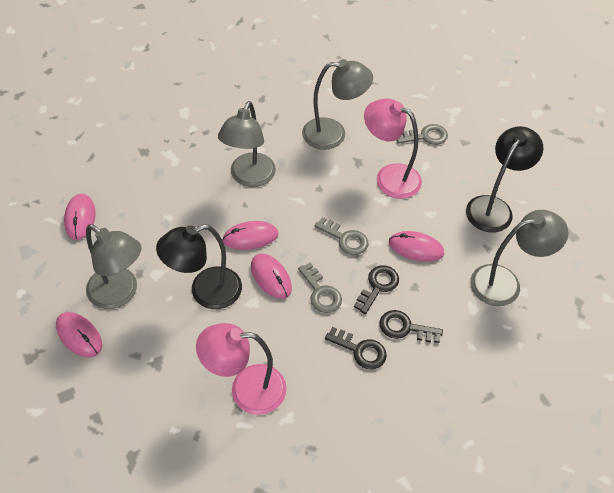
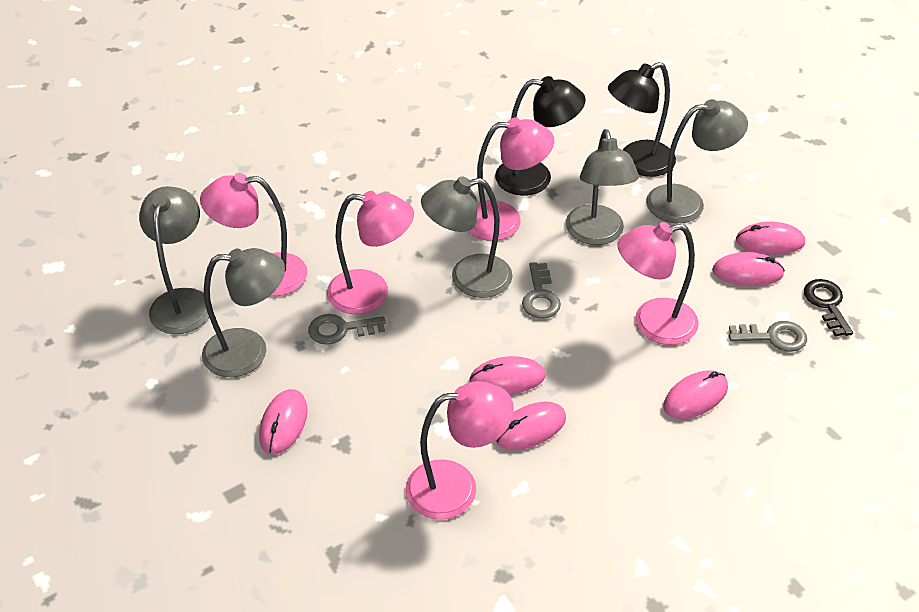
black key: [325,327,387,369] [354,265,399,314] [379,310,443,343] = 3 -> [804,279,853,337] = 1
grey lamp: [86,224,142,309] [218,101,276,187] [302,59,373,150] [470,210,568,306] = 4 -> [139,186,212,334] [202,248,285,377] [421,176,513,298] [566,129,639,245] [646,99,748,223] = 5
pink lamp: [196,323,287,415] [364,99,422,199] = 2 -> [200,173,307,296] [327,191,414,314] [406,381,514,520] [468,117,554,241] [618,222,699,345] = 5
pink mouse: [56,312,102,358] [64,194,96,240] [222,221,278,250] [251,254,292,299] [389,231,444,262] = 5 -> [259,389,308,455] [469,356,546,394] [496,402,566,450] [663,370,728,419] [712,252,785,286] [736,222,805,255] = 6

